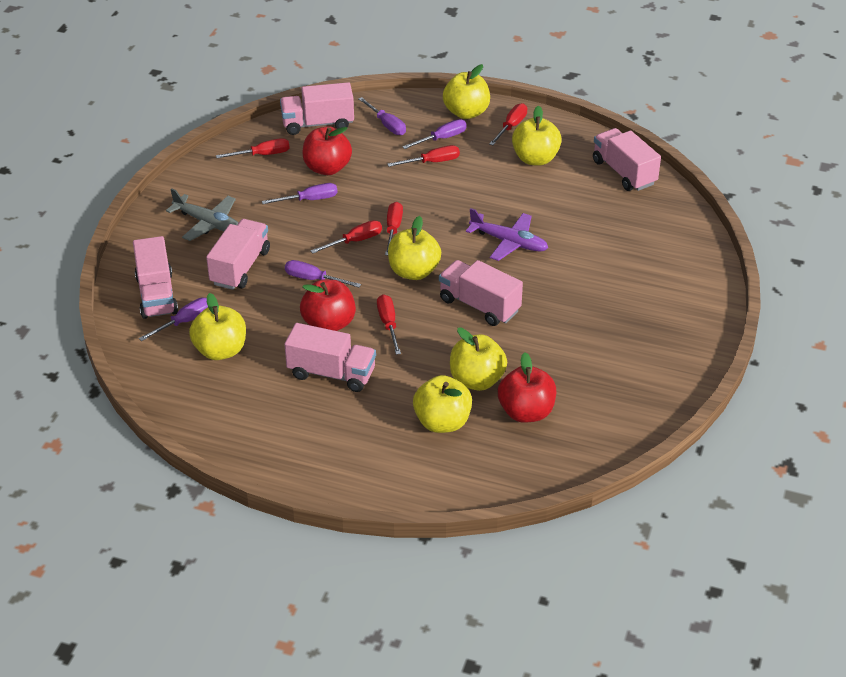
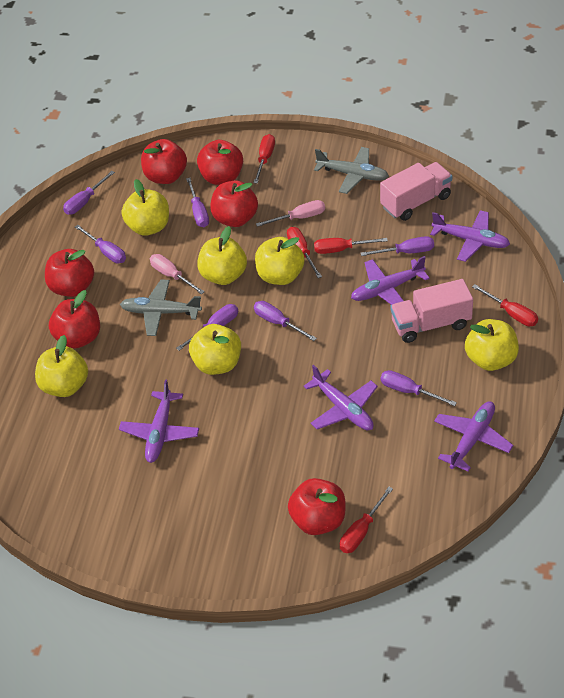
grey plane: [166,188,239,241] = 1 -> [120,279,202,336] [314,147,389,194] = 2
pink screwdriver: none = 0 -> [150,254,205,295] [256,200,325,227] = 2
pink truck: [133,236,178,319] [206,219,270,290] [280,82,354,135] [285,323,376,392] [439,260,523,326] [593,128,661,191] = 6 -> [380,162,452,221] [390,279,473,343] = 2
purple plane: [466,208,548,261] = 1 -> [119,380,199,463] [304,365,378,431] [351,256,430,305] [430,210,510,262] [434,402,514,471] = 5
purple screwdriver: [139,297,208,341] [262,183,337,204] [285,260,361,287] [358,97,406,135] [402,119,467,149] = 5 -> [63,171,115,215] [75,225,126,263] [176,304,238,351] [186,178,209,227] [254,301,317,341] [361,236,434,256] [381,370,457,406] = 7
red apple: [300,279,356,331] [302,126,352,175] [498,352,556,423] = 3 -> [45,249,94,297] [49,290,100,348] [141,139,187,184] [197,140,243,185] [211,180,258,227] [288,478,345,535] = 6
red screwdriver: [216,138,290,158] [310,220,382,254] [377,294,401,355] [385,202,403,255] [387,145,460,167] [489,103,527,145] = 6 -> [253,134,275,184] [287,227,322,278] [314,238,388,254] [340,487,393,553] [472,284,538,326] = 5

